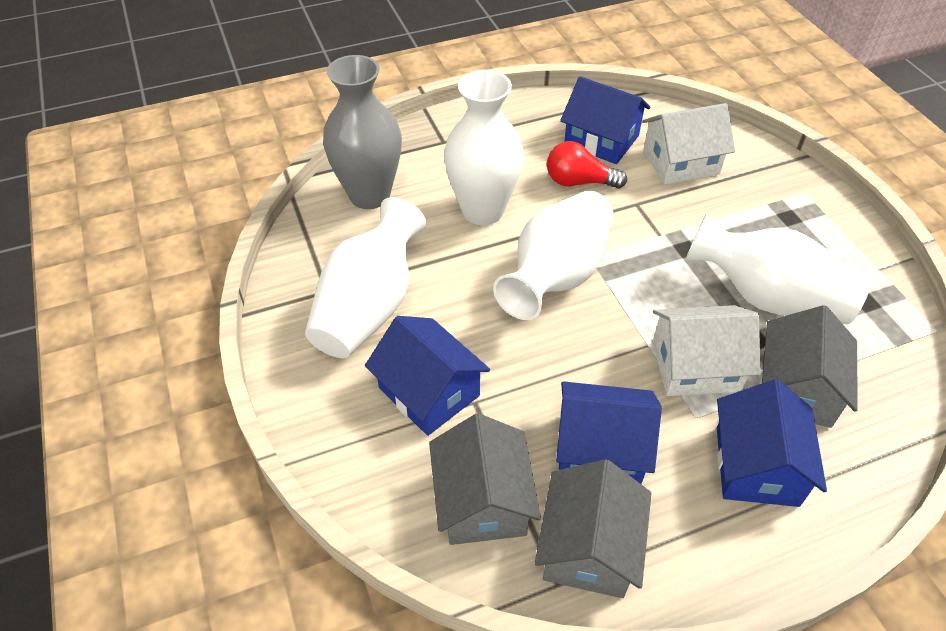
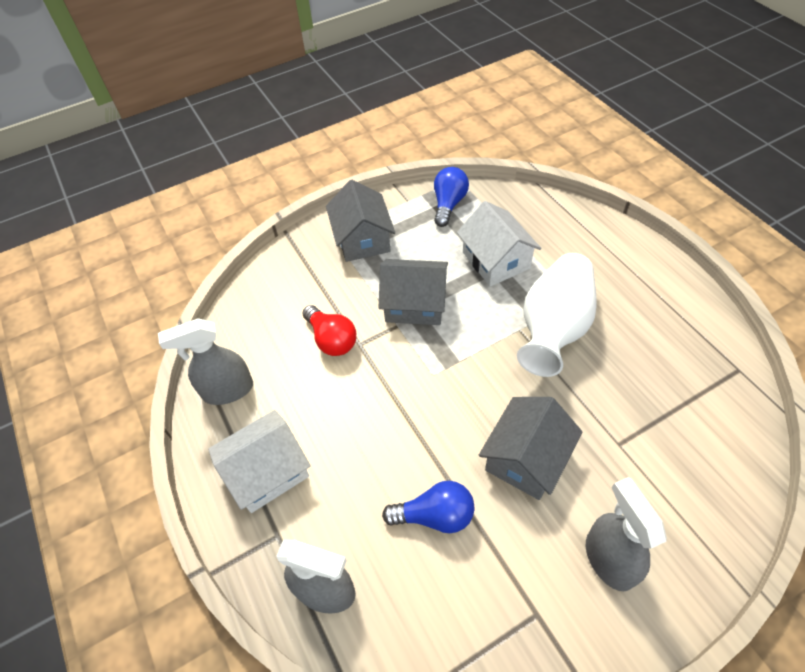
blue house: [365,316,490,436] [556,381,662,484] [560,76,650,164] [717,379,827,507] = 4 -> none = 0
blue light bulb: none = 0 -> [382,481,475,533] [434,167,469,227] = 2
grey spray bottle: none = 0 -> [158,318,253,405] [276,540,356,614] [586,477,667,591] = 3
grey vase: [323,55,402,209] = 1 -> none = 0
white vase: [305,197,427,358] [444,70,524,225] [493,191,613,320] [685,213,870,324] = 4 -> [517,253,597,377] = 1

